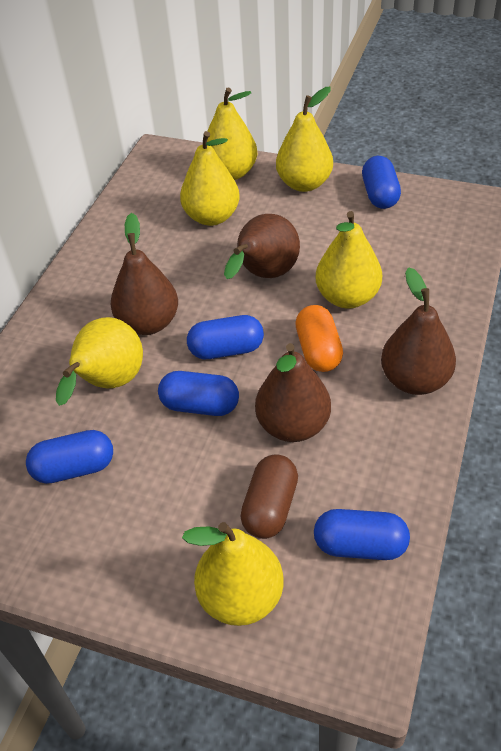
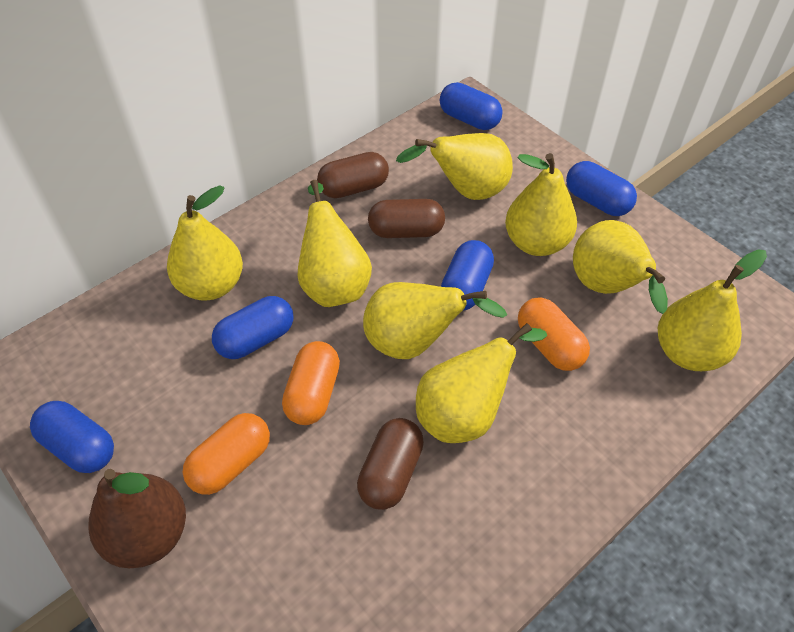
brown capsule: [240,454,298,539] = 1 -> [317,152,389,198] [357,418,424,510] [368,199,445,238] = 3
brown pear: [111,213,178,335] [224,214,300,279] [255,343,331,442] [381,267,456,395] = 4 -> [88,469,186,568] = 1
orange capsule: [295,305,343,372] = 1 -> [182,413,270,495] [282,341,340,425] [518,297,590,371] = 3
yellow pear: [56,317,143,406] [180,131,240,226] [182,522,284,626] [207,87,257,180] [276,87,333,192] [315,211,382,309] = 6 -> [167,185,243,301] [297,180,372,307] [363,282,507,359] [396,133,513,200] [416,323,547,443] [505,153,577,256] [573,220,668,314] [658,249,767,371] = 8

